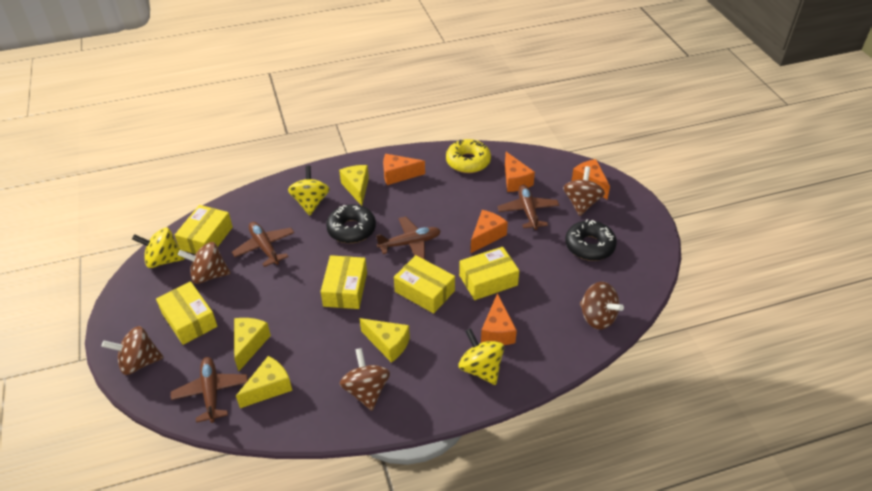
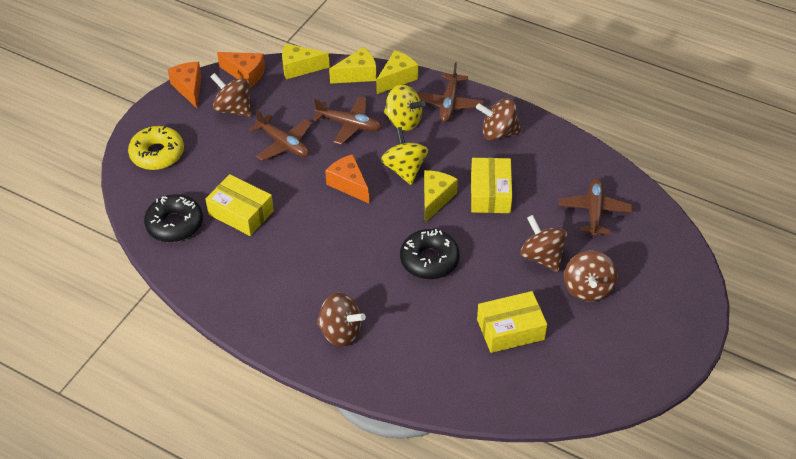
orange cheese: [383,154,425,185] [471,210,508,253] [481,293,517,345] [505,152,535,192] [572,159,610,199] = 5 -> [168,62,202,108] [217,52,265,88] [325,154,369,203] = 3
yellow box: [156,282,218,345] [175,205,233,254] [320,255,367,309] [394,255,455,313] [459,247,519,300] = 5 -> [205,174,274,236] [471,158,512,213] [477,291,547,353] = 3
yellow spinning top: [132,228,185,268] [288,166,330,215] [459,328,504,385] = 3 -> [381,127,428,185] [384,84,426,131] = 2

